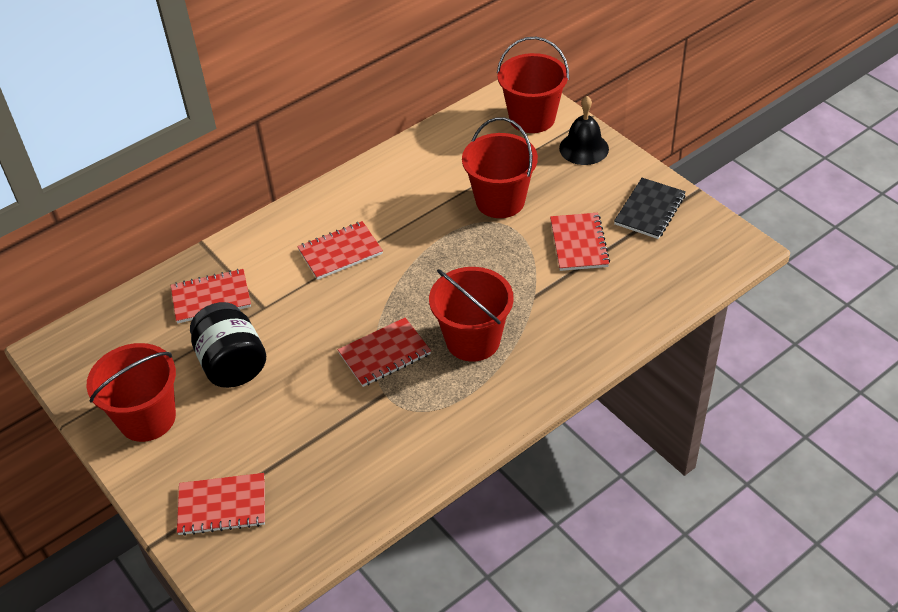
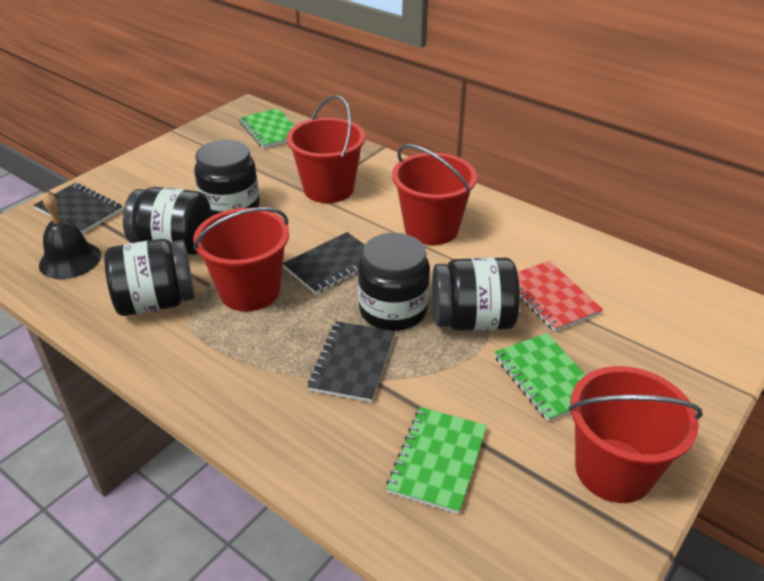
black jar: [190,302,266,388] = 1 -> [104,239,195,316] [123,187,211,255] [194,140,260,216] [358,233,430,331] [432,257,520,331] = 5
black notebook: [614,178,686,239] = 1 -> [34,183,123,234] [283,232,365,294] [308,321,395,402] = 3
green notebook: none = 0 -> [239,108,295,149] [386,407,487,514] [494,333,585,422] = 3
red notebook: [171,269,251,323] [177,473,265,536] [297,221,383,280] [338,317,431,387] [550,213,610,271] = 5 -> [517,261,603,332] = 1

